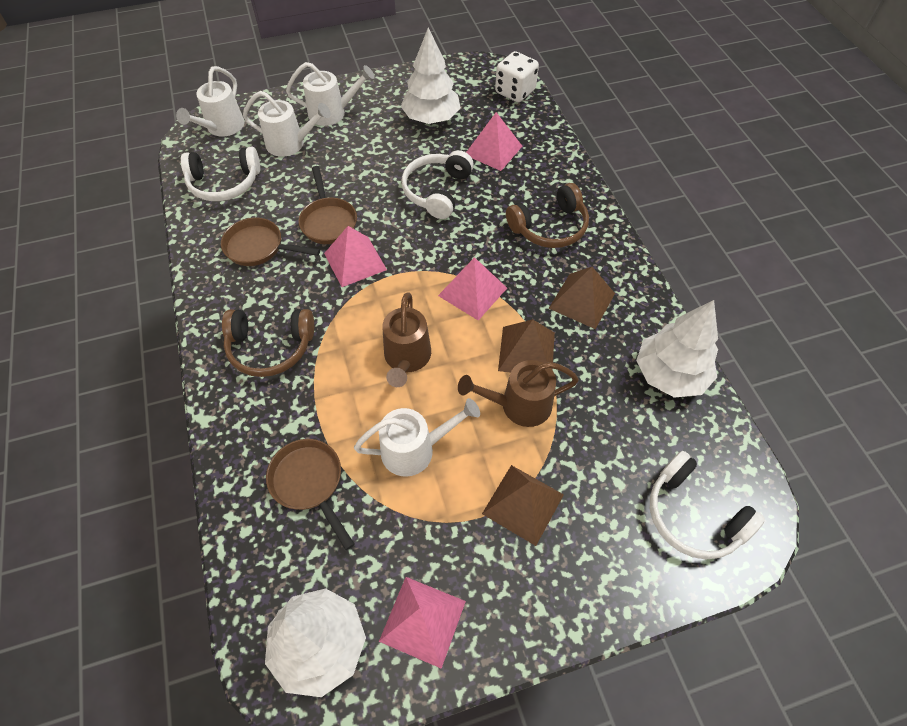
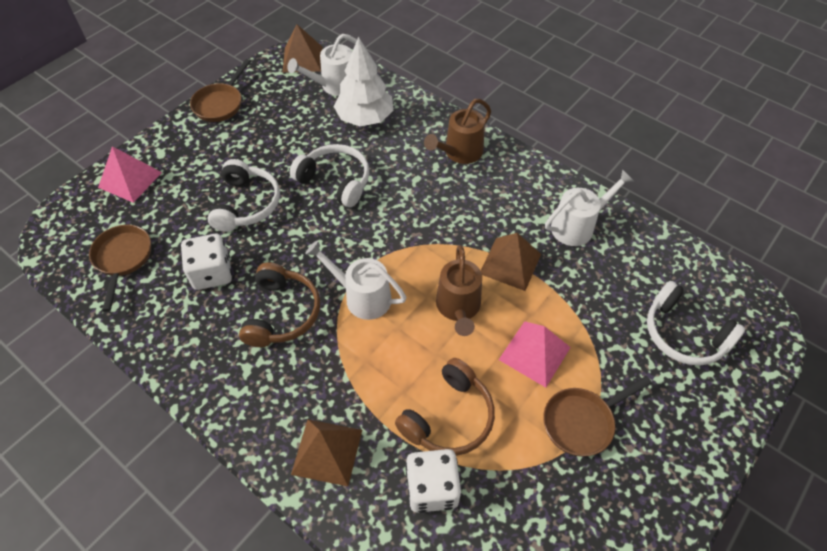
pink pyramid: [324,226,387,287] [379,577,466,669] [438,257,507,320] [466,112,522,171] = 4 -> [98,146,162,203] [499,321,571,388] = 2
white dice: [495,51,539,102] = 1 -> [181,234,232,290] [406,449,461,513] = 2
white tree: [265,588,366,697] [401,27,461,124] [636,300,718,398] = 3 -> [334,37,393,126] = 1
white watering can: [176,66,245,136] [243,91,331,157] [286,62,375,126] [354,398,480,477] = 4 -> [287,34,357,96] [305,240,407,320] [545,169,634,246] = 3

